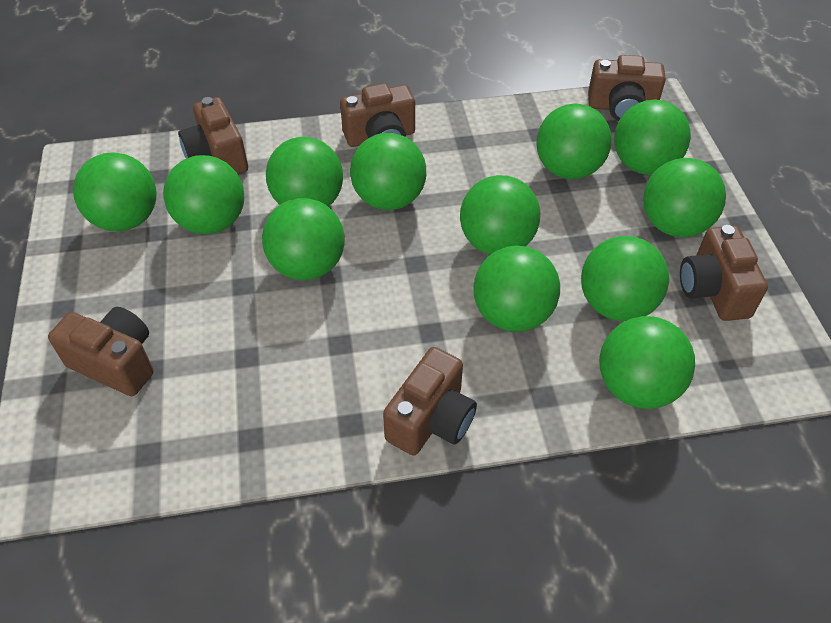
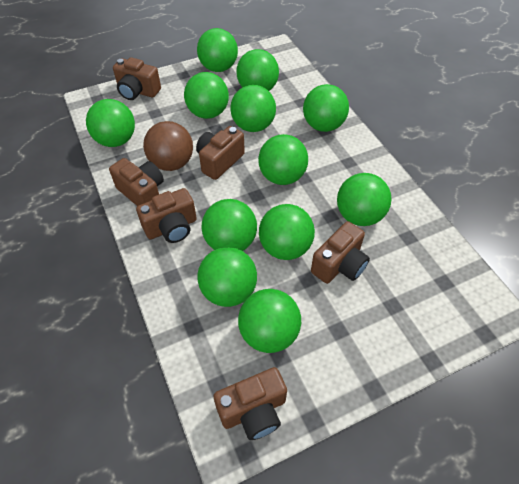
brown ball: none = 0 -> [143,121,193,171] = 1

